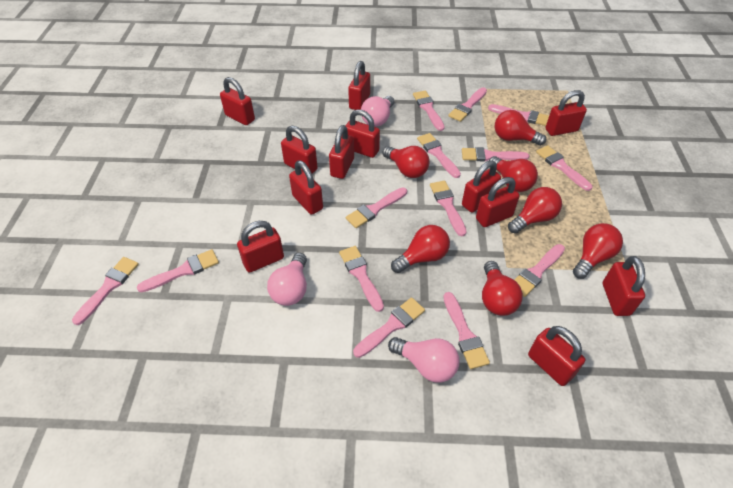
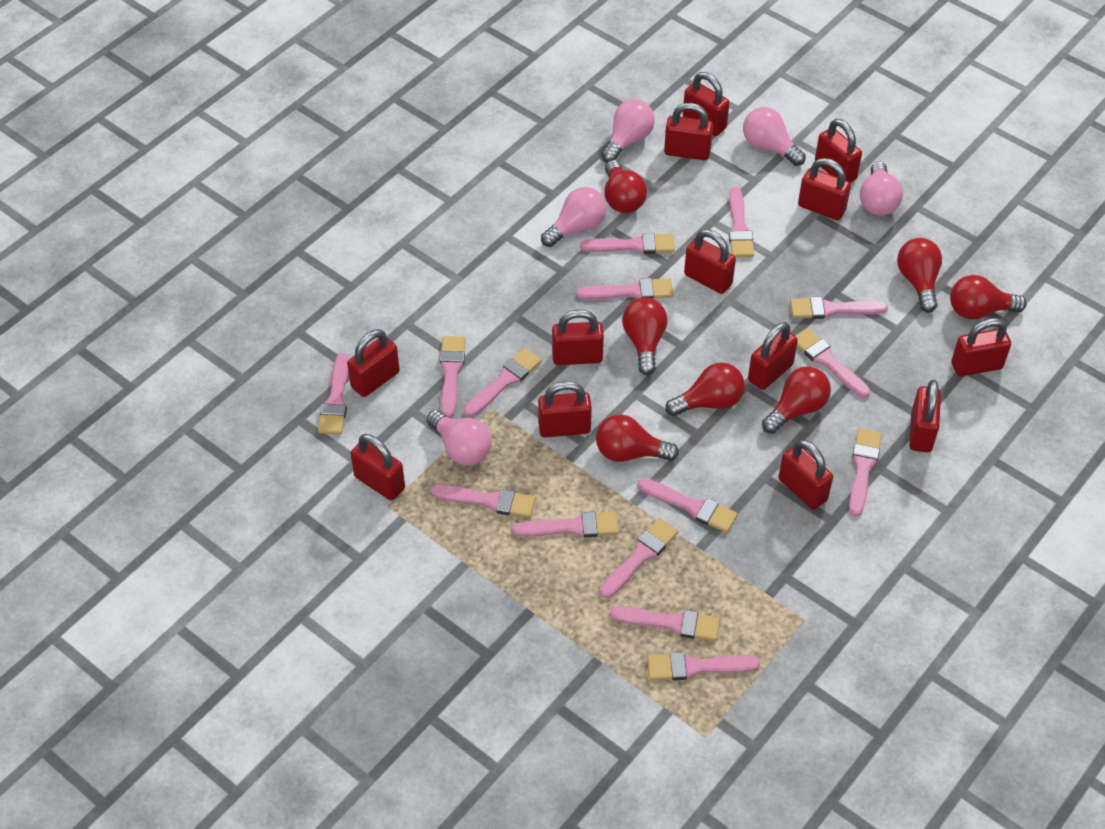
pink brush: [72,257,139,325] [137,249,219,293] [339,246,384,312] [346,187,407,228] [353,297,425,358] [413,91,445,131] [417,133,461,178] [430,181,467,236] [443,292,490,369] [448,87,487,122] [462,147,529,161] [488,104,549,126] [515,244,565,297] [536,145,593,191] = 14 -> [318,353,349,435] [431,484,536,518] [440,336,466,418] [464,348,542,417] [512,512,619,538] [577,278,673,300] [580,233,675,254] [600,518,678,598] [609,606,720,641] [637,478,738,533] [647,652,760,680] [729,187,754,257] [790,297,888,319] [795,328,870,398] [849,428,882,516] = 15
pink light bulb: [267,253,307,306] [361,96,394,126] [388,337,459,383] = 3 -> [427,410,492,466] [541,187,606,247] [601,99,655,162] [743,107,806,166] [860,162,903,215] = 5
red padlock: [220,77,255,125] [237,221,284,273] [281,126,318,174] [289,160,323,215] [329,125,354,179] [345,109,380,158] [348,61,370,110] [462,160,501,213] [476,177,520,227] [528,326,585,386] [545,90,587,136] [603,256,645,316] = 12 -> [347,329,400,397] [350,434,405,500] [538,381,592,437] [552,309,604,365] [664,103,713,160] [683,72,730,136] [684,229,736,294] [748,322,798,390] [778,439,833,510] [798,158,851,220] [815,119,862,183] [909,380,941,452] [951,318,1011,376] = 13

